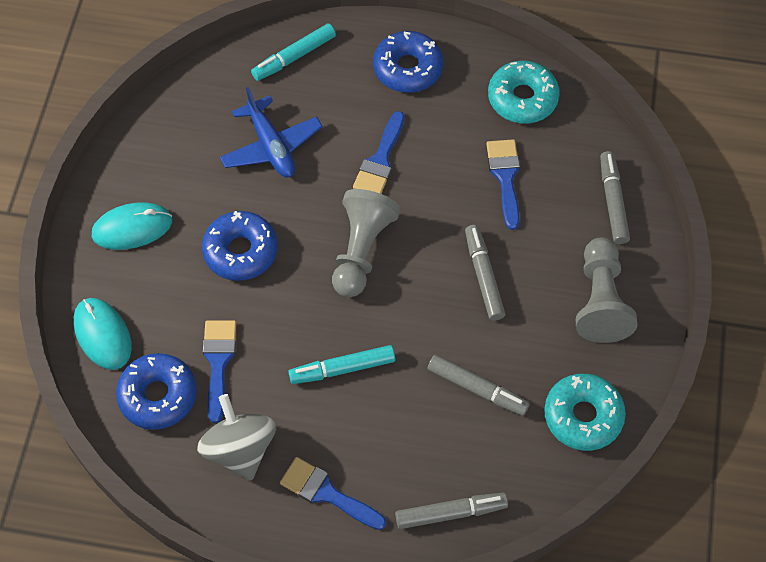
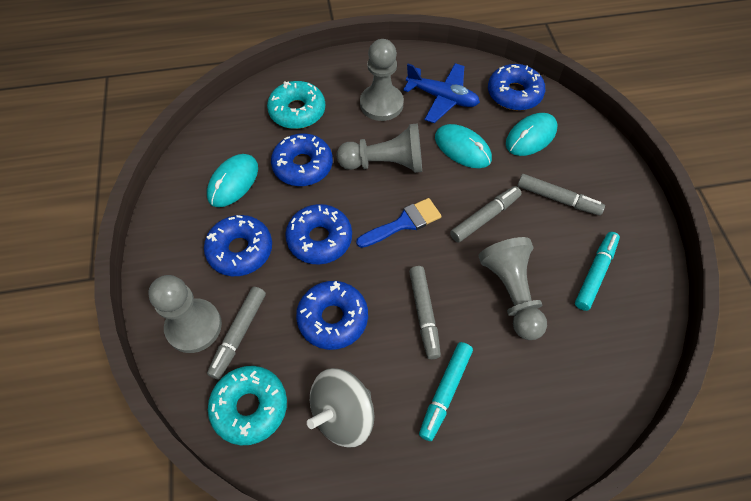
blue brush: [202,320,236,423] [280,457,386,530] [353,111,404,194] [487,139,520,230] = 4 -> [356,198,442,248] = 1
blue donut: [116,353,197,430] [202,211,278,281] [373,31,443,93] = 3 -> [204,215,272,276] [271,133,333,186] [285,204,352,265] [296,281,368,350] [488,64,545,111] = 5
grey pawn: [332,189,401,297] [576,237,637,343] = 2 -> [148,275,222,353] [337,123,422,173] [360,39,404,121] [479,237,547,340] = 4
turquoise mouse: [74,298,132,370] [92,202,172,250] = 2 -> [207,154,258,207] [435,124,492,168] [506,113,558,156] = 3

